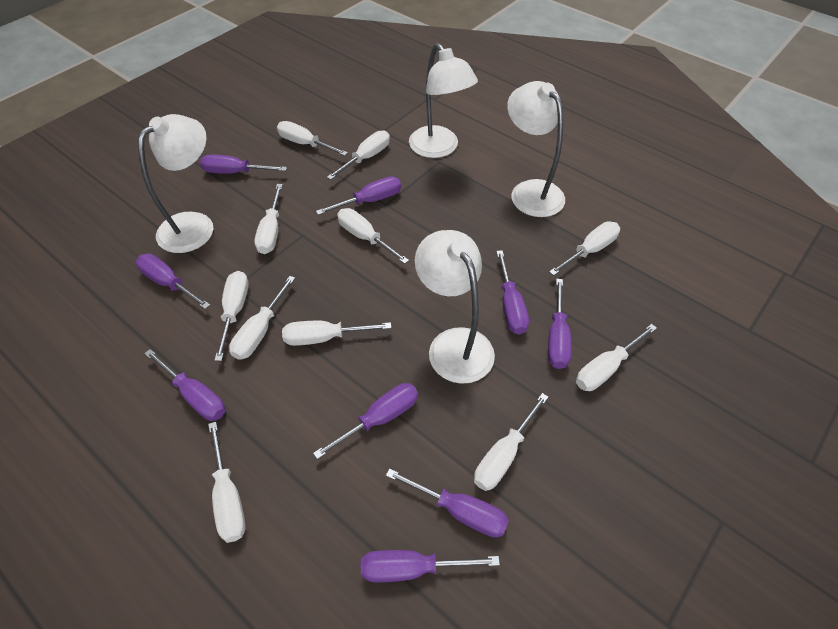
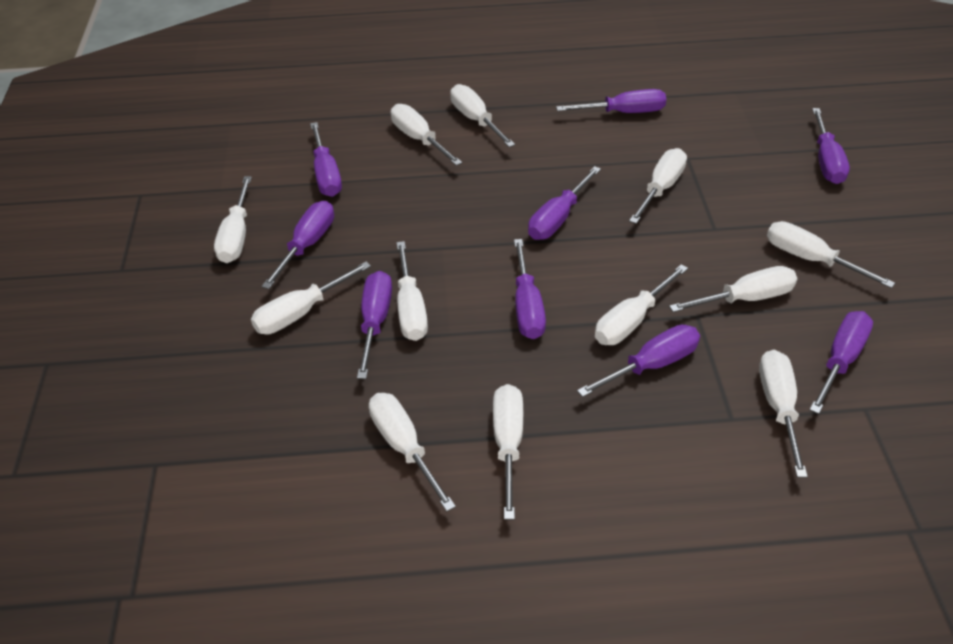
white lamp: [138,114,214,253] [409,43,478,158] [415,230,495,384] [507,81,565,217] = 4 -> none = 0
white screwdriver: [208,422,246,543] [214,271,249,361] [229,276,295,360] [254,184,283,254] [277,121,348,156] [282,321,391,346] [327,131,390,180] [337,208,409,264] [474,393,548,491] [549,221,620,276] [576,324,657,391] = 11 -> [214,176,252,263] [251,262,371,334] [369,393,456,512] [391,104,462,166] [396,241,428,341] [450,84,515,147] [493,384,523,520] [595,264,688,345] [629,148,687,224] [669,266,797,312] [759,350,808,478] [767,221,895,288] = 12

